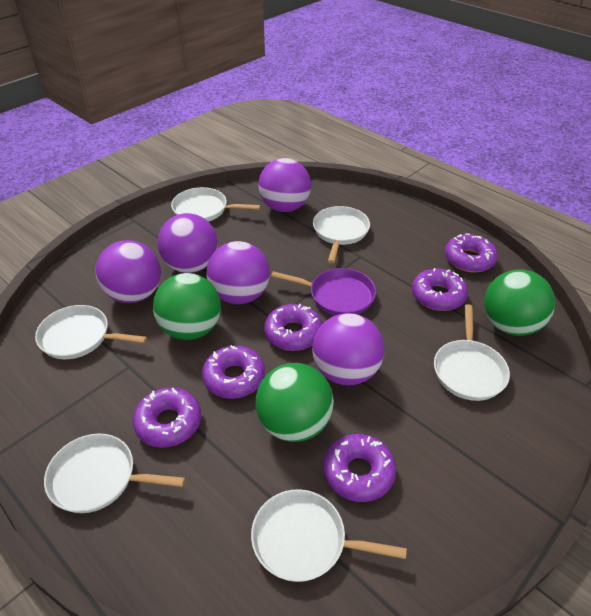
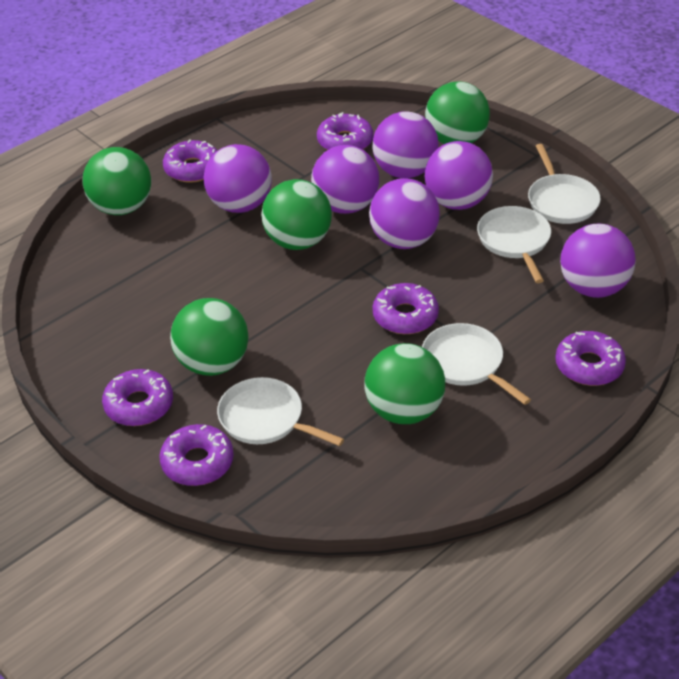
green ball: [153,273,221,340] [256,363,334,442] [484,269,555,336] = 3 -> [83,147,151,215] [170,298,249,376] [261,179,332,250] [365,343,445,424] [425,82,490,144] = 5
purple ball: [96,240,161,303] [158,213,218,273] [206,241,270,304] [258,158,311,212] [312,313,384,385] = 5 -> [204,144,272,213] [311,145,379,214] [369,178,440,249] [372,111,439,178] [425,141,493,210] [560,224,636,298] = 6
purple pan: [271,268,376,315] = 1 -> none = 0
white pan: [35,305,147,359] [44,433,185,513] [171,187,261,222] [251,489,407,582] [313,206,370,264] [434,304,510,401] = 6 -> [217,377,344,446] [422,323,531,405] [477,206,551,283] [528,144,601,224] = 4

